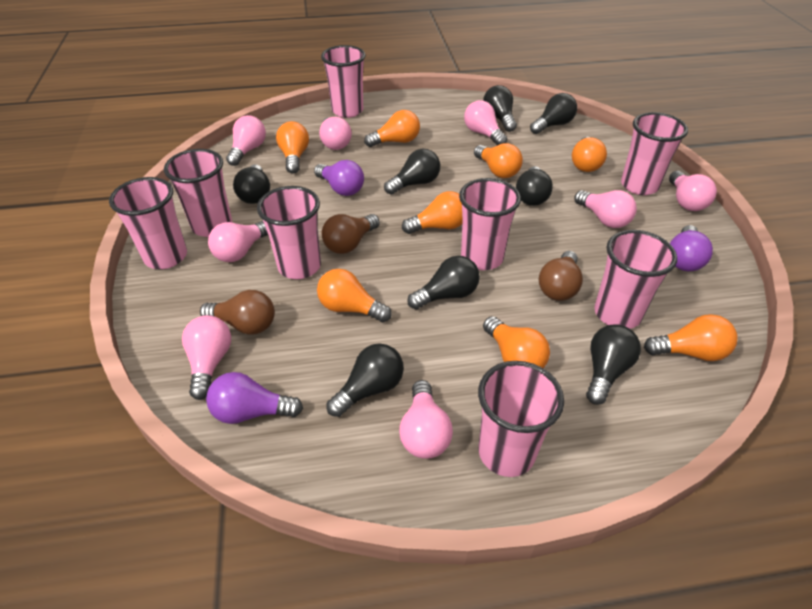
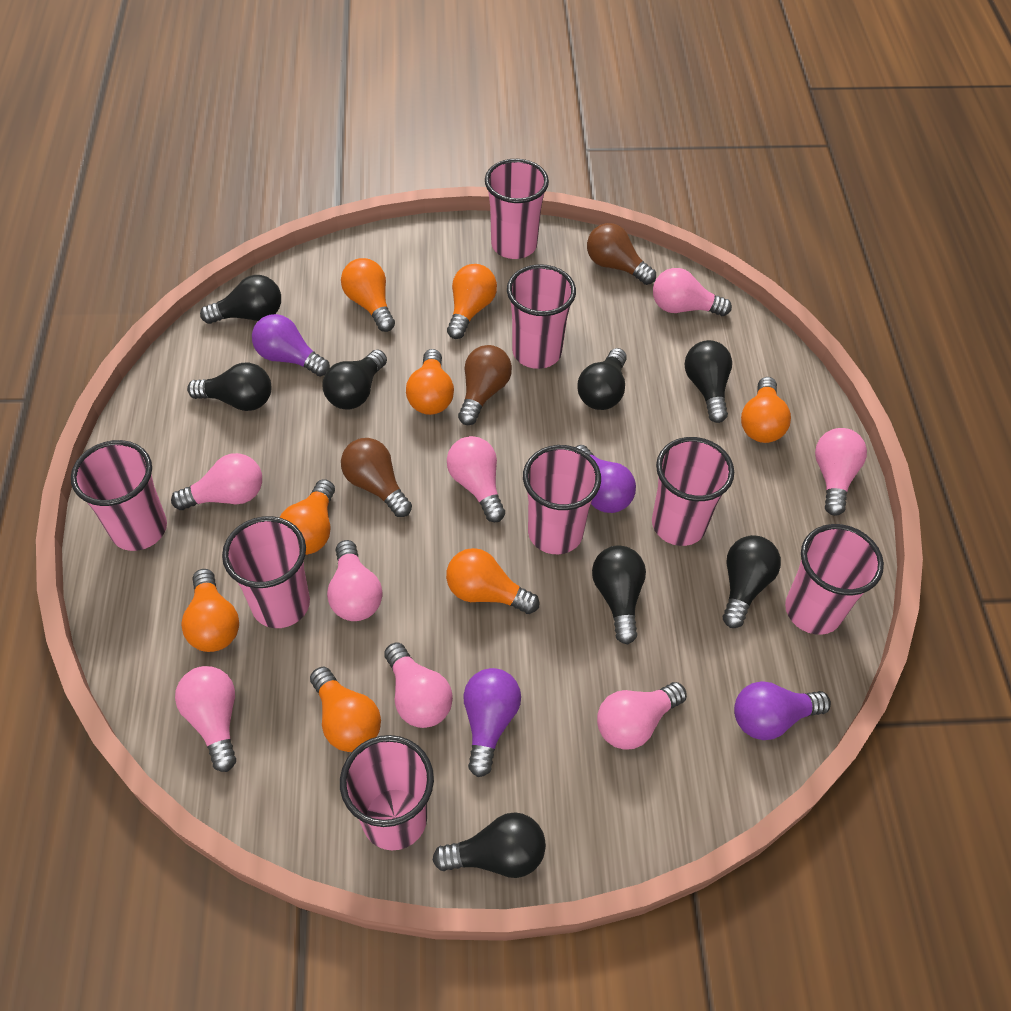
purple light bulb: [206,372,303,424] [314,160,364,196] [670,225,713,271] = 3 -> [252,314,330,377] [463,668,521,777] [576,445,636,513] [734,681,831,740] = 4

